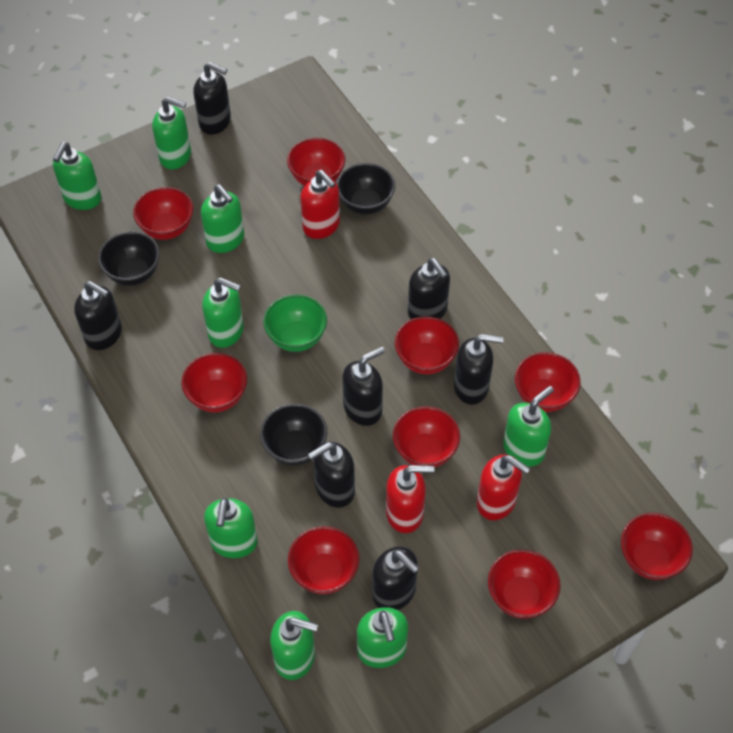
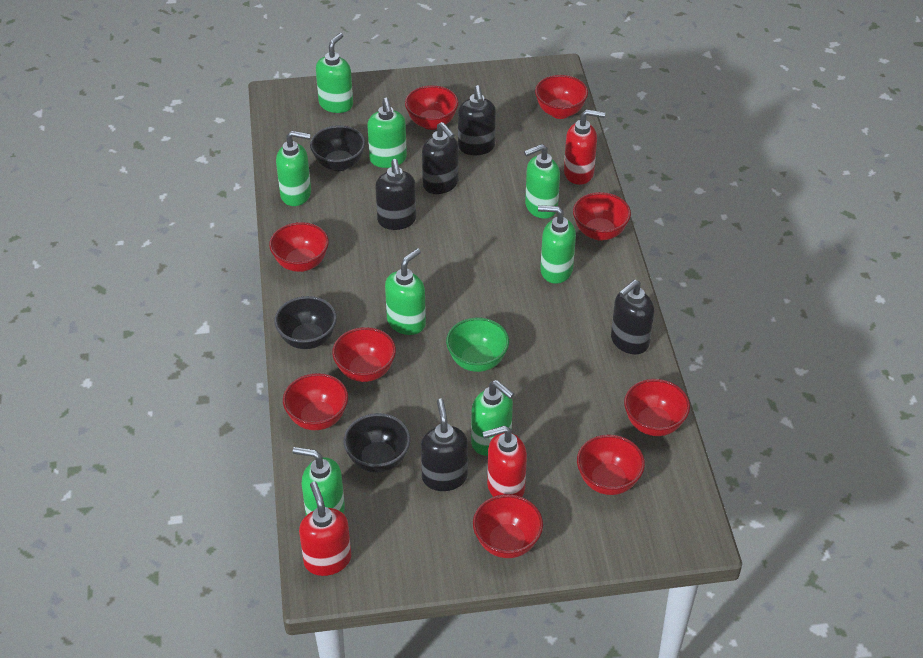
black soap dispenser: [74,281,122,350] [194,62,231,135] [308,442,355,508] [342,347,385,426] [372,546,419,610] [408,258,450,319] [454,334,504,405] = 7 -> [375,159,416,230] [421,398,468,491] [422,122,459,194] [458,85,496,155] [611,279,655,354] = 5

